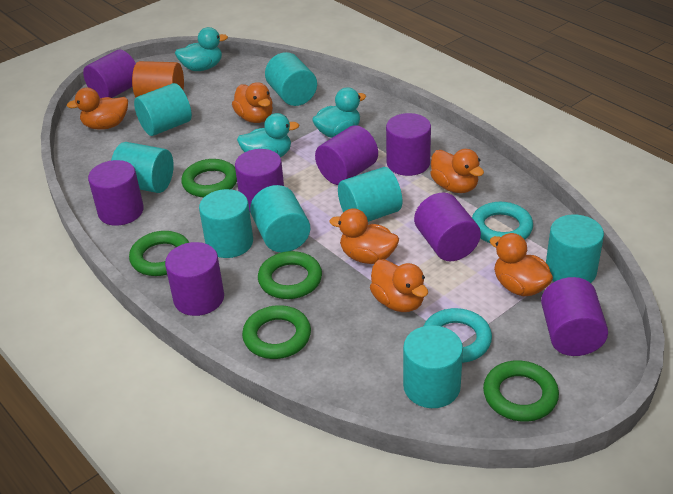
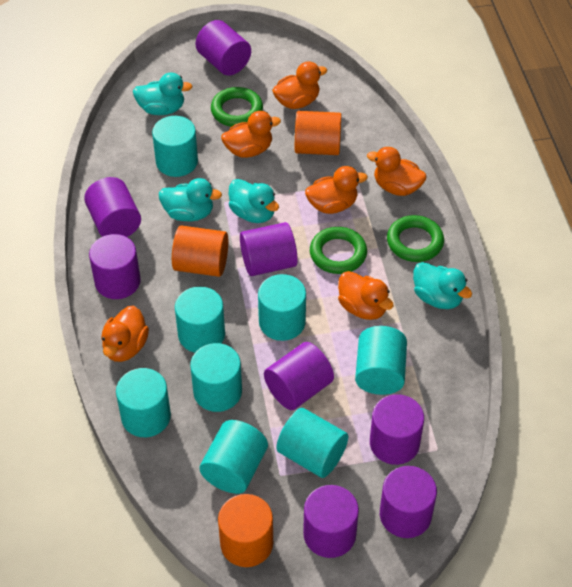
green ring: [129,231,189,276] [181,159,237,198] [242,305,311,359] [258,251,322,299] [483,360,559,422] = 5 -> [211,87,263,127] [310,227,367,274] [387,215,444,262] = 3
orange cylinder: [132,61,184,98] = 1 -> [172,225,228,277] [218,494,273,567] [295,111,342,155] = 3
turquoise duck: [175,27,228,71] [237,113,299,157] [312,87,366,138] = 3 -> [133,73,193,115] [159,178,222,221] [229,179,279,223] [413,262,472,309] = 4
turquoise ring: [424,308,492,363] [472,202,533,243] = 2 -> none = 0

